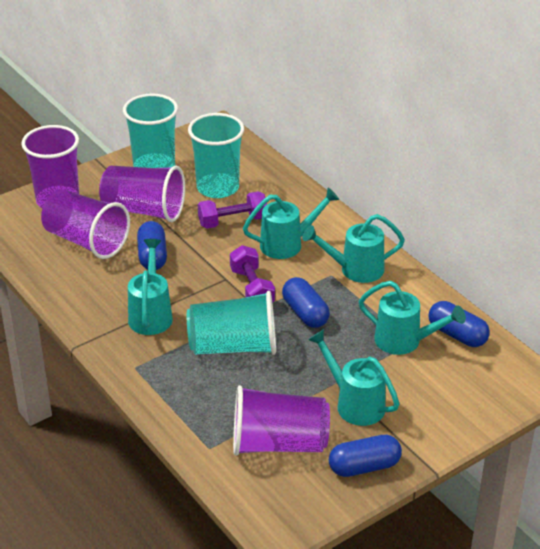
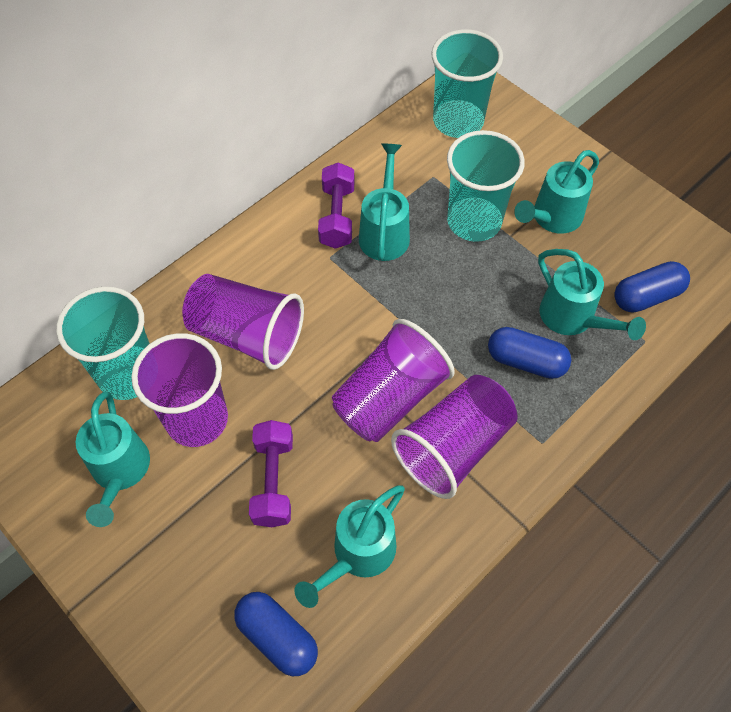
blue capsule: [137,221,167,270] [282,277,330,328] [329,435,402,477] [428,301,490,347] = 4 -> [234,592,318,676] [488,327,571,379] [614,261,690,313] = 3

